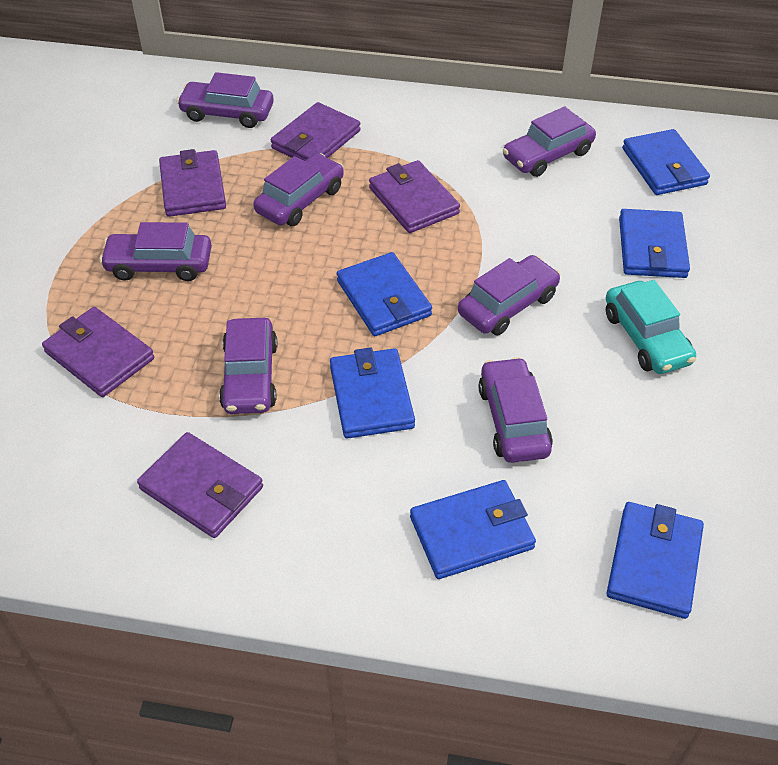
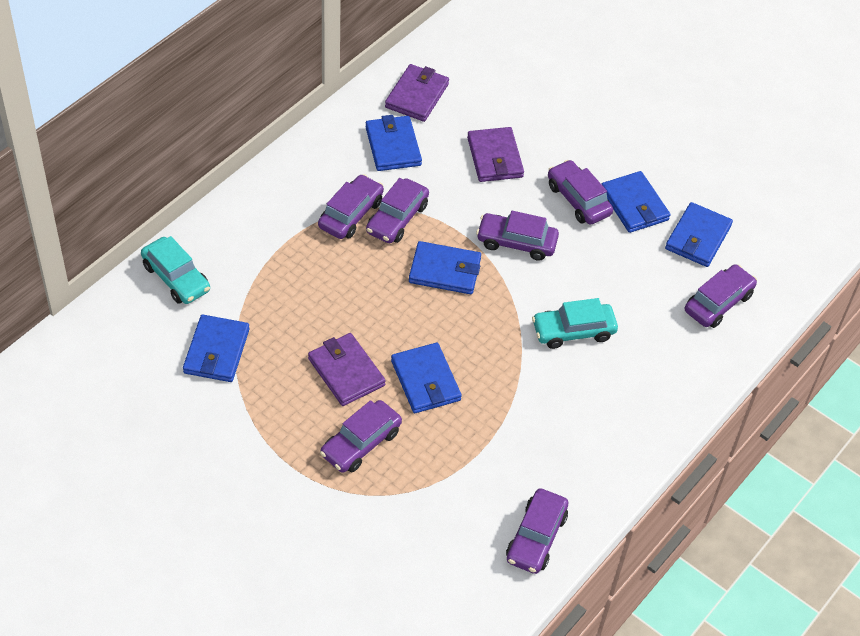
purple wallet: [42,307,154,397] [137,432,263,538] [159,149,226,217] [271,102,361,161] [369,160,460,233] = 5 -> [308,333,386,406] [385,64,449,122] [467,127,524,182] = 3
turquoise car: [606,280,696,374] = 1 -> [141,236,210,304] [532,298,618,349] = 2

